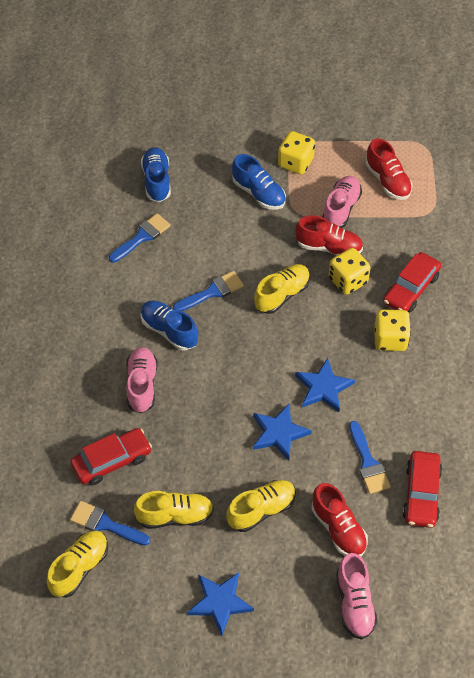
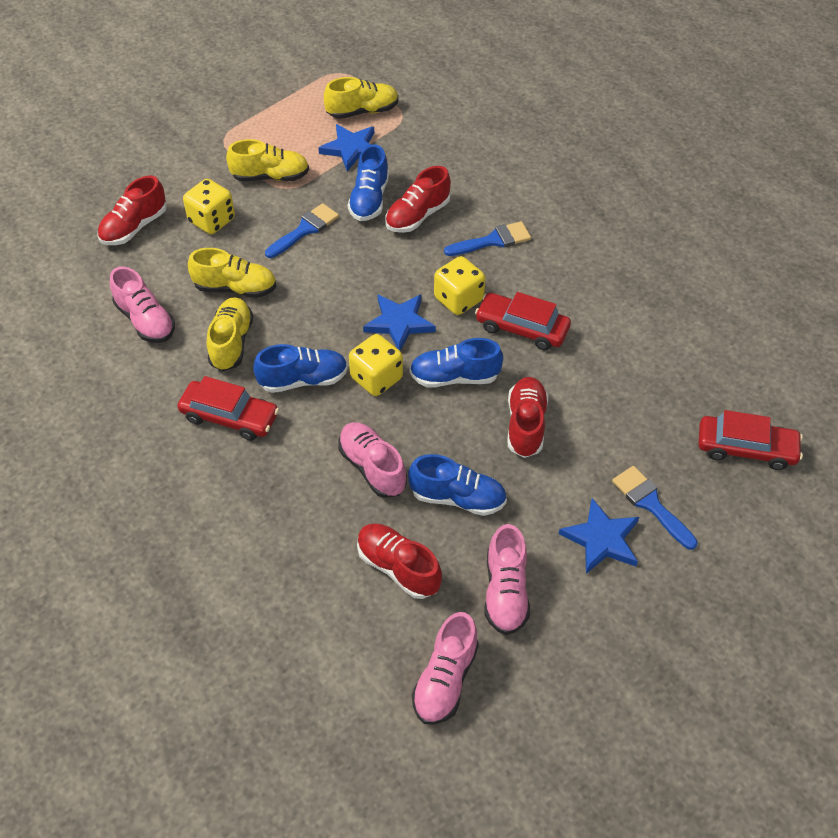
blue brush: [70,501,150,546] [109,213,171,263] [173,271,244,311] [349,421,391,494] = 4 -> [265,203,339,258] [444,221,531,256] [612,466,698,550] = 3
blue shoe: [140,301,198,351] [141,147,171,202] [232,154,286,210] = 3 -> [253,344,348,393] [348,144,389,221] [408,454,507,516] [409,338,503,388] = 4
pink shoe: [126,347,158,413] [322,176,362,228] [336,553,378,640] = 3 -> [110,267,175,343] [338,422,407,498] [412,612,479,725] [485,524,530,635] = 4
red shoe: [295,215,363,255] [311,483,368,557] [365,138,412,200] = 3 -> [97,176,167,245] [357,523,442,599] [385,166,451,233] [508,377,548,458] = 4

